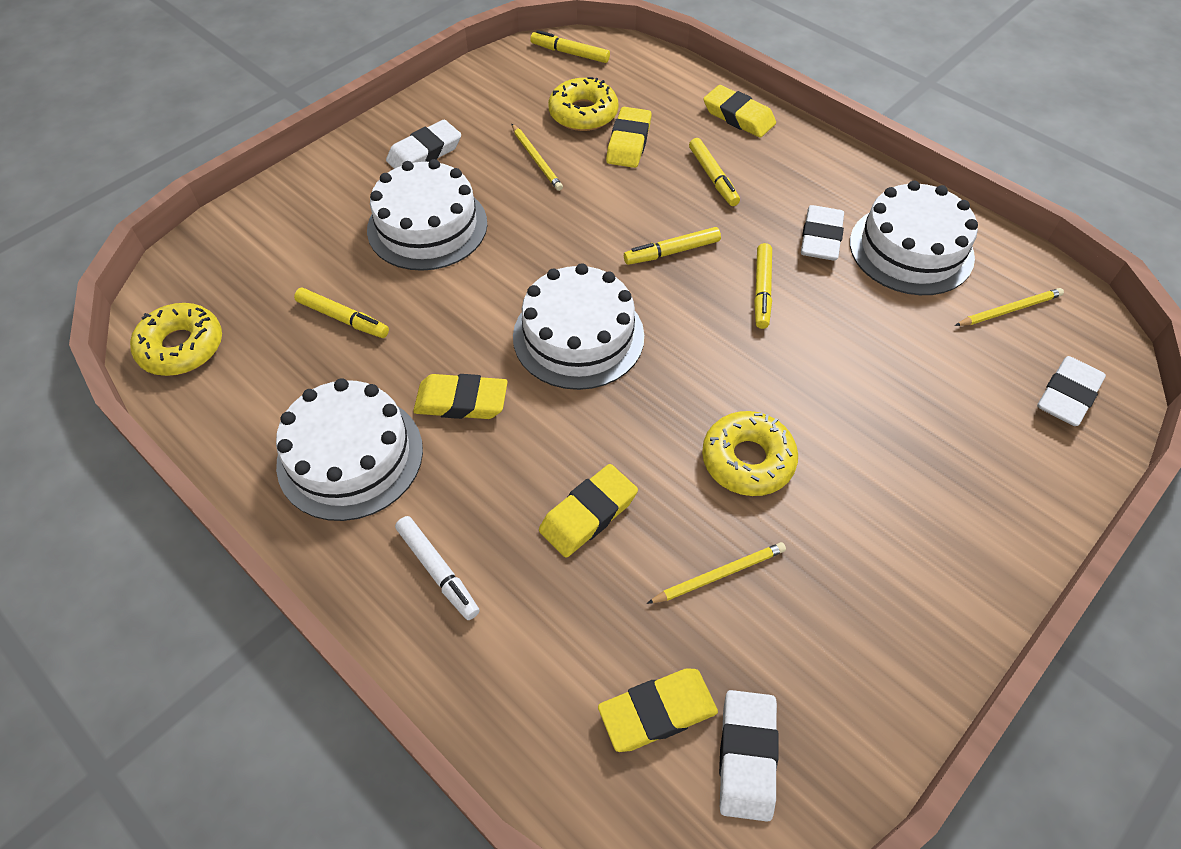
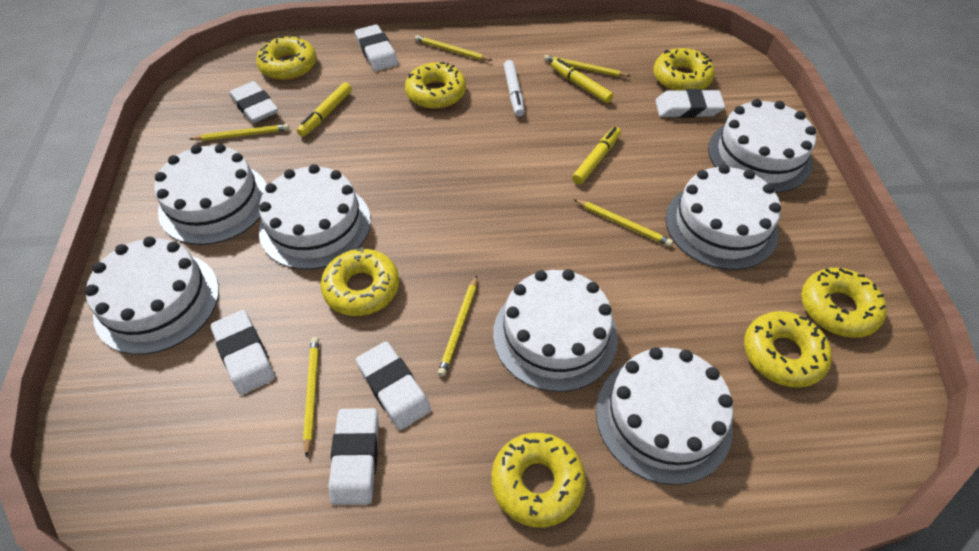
white cake: [276,378,423,521] [367,159,487,271] [513,263,644,390] [850,180,978,295] = 4 -> [85,237,219,355] [154,144,267,245] [259,164,371,270] [493,269,618,392] [596,347,733,485] [666,164,781,270] [708,99,816,193] = 7
white eraser: [386,120,461,169] [719,690,779,822] [801,205,844,261] [1037,356,1106,426] = 4 -> [211,310,275,395] [230,81,278,123] [328,408,379,505] [355,24,398,71] [356,341,431,430] [655,89,725,118] = 6
yellow donut: [130,303,222,376] [548,77,619,131] [702,411,798,496] = 3 -> [256,35,317,80] [321,247,399,316] [405,62,466,109] [491,433,586,528] [653,48,715,90] [744,311,832,388] [801,268,887,338] = 7
yellow eraser: [413,374,508,419] [539,464,638,557] [598,669,718,752] [606,107,652,168] [703,85,776,138] = 5 -> none = 0
yellow marker: [294,288,389,338] [530,30,610,63] [624,227,721,265] [689,138,740,206] [754,243,772,329] = 5 -> [297,82,352,137] [551,58,613,103] [572,127,621,184] = 3
yellow pencil: [512,124,563,191] [647,542,786,604] [955,288,1064,326] = 3 -> [190,124,289,141] [303,337,319,458] [415,35,493,61] [438,275,477,376] [544,55,630,77] [574,199,673,246] = 6

